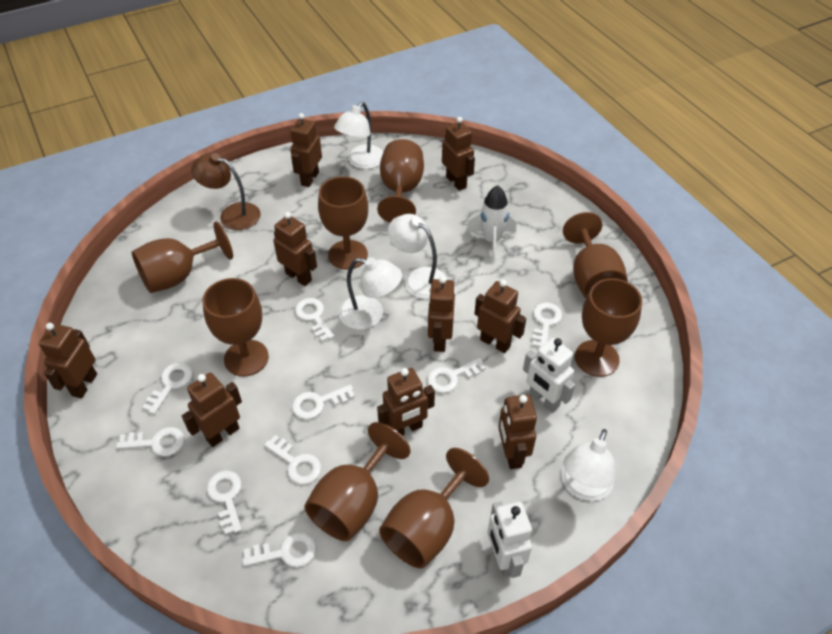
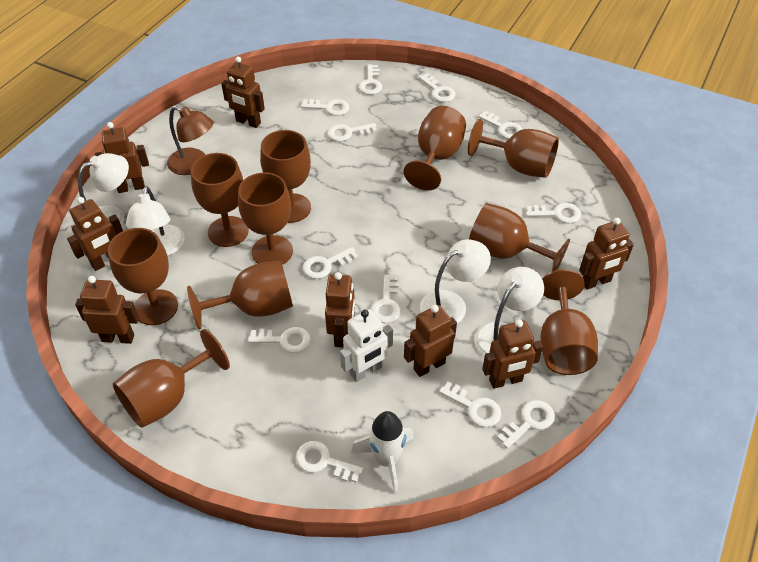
brown goblet: [132,221,233,293] [202,278,269,376] [304,422,410,541] [318,176,368,270] [377,139,424,223] [379,448,489,568] [563,212,628,298] [575,278,642,377] = 8 -> [108,228,178,325] [113,329,230,428] [187,261,293,329] [191,153,249,247] [238,172,293,265] [260,130,311,223] [404,106,466,190] [468,119,559,178] [469,203,570,272] [540,270,598,375] = 10
brown robot: [39,323,97,398] [182,373,242,447] [273,212,317,286] [290,113,322,187] [377,368,435,436] [428,276,455,352] [442,117,475,191] [475,280,526,353] [498,395,537,469] = 9 -> [67,197,123,271] [75,276,139,344] [95,122,149,193] [221,57,265,128] [325,272,355,348] [404,305,457,377] [482,320,543,389] [579,218,634,290] = 8
white key: [116,427,185,456] [143,363,193,414] [207,471,242,535] [243,532,316,567] [264,435,321,485] [292,385,355,419] [295,298,334,342] [427,358,486,393] [532,302,562,347] = 9 -> [248,327,311,353] [296,441,363,483] [301,99,349,116] [303,247,358,279] [327,123,377,142] [359,64,382,95] [371,275,401,323] [419,73,455,102] [439,382,501,427] [478,111,523,139] [497,400,555,449] [526,203,581,223] = 12
white robot: [488,502,532,578] [523,338,575,413] = 2 -> [340,309,393,382] = 1

